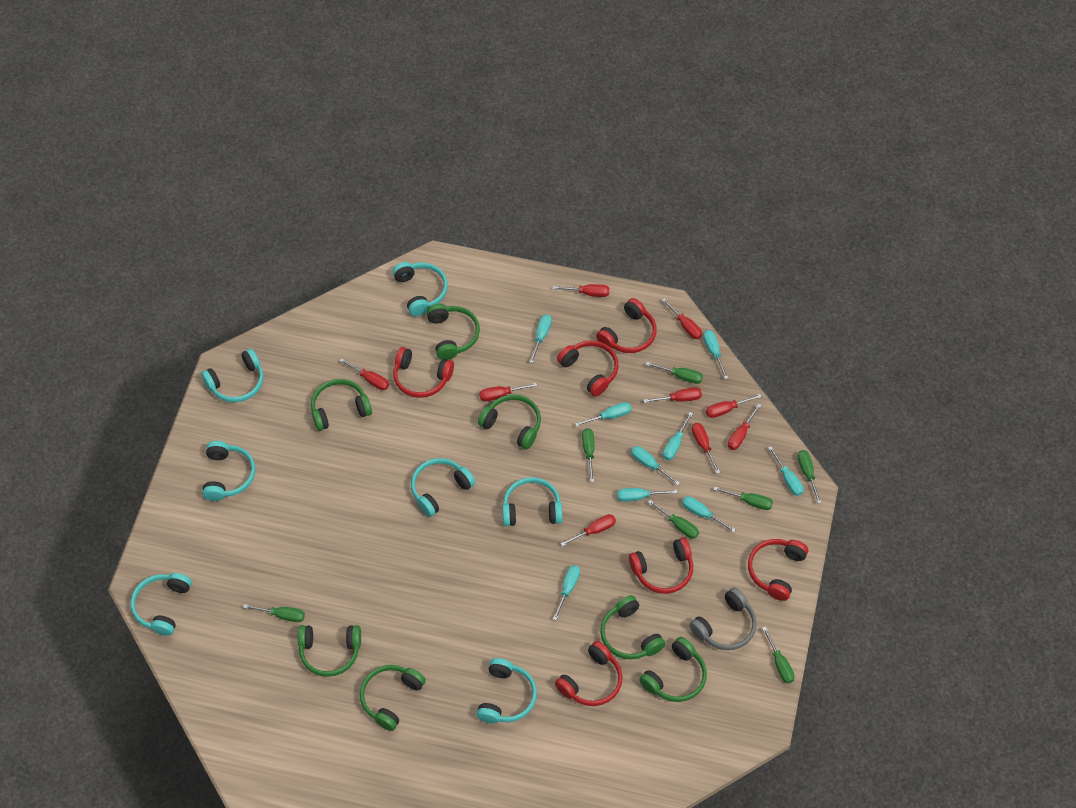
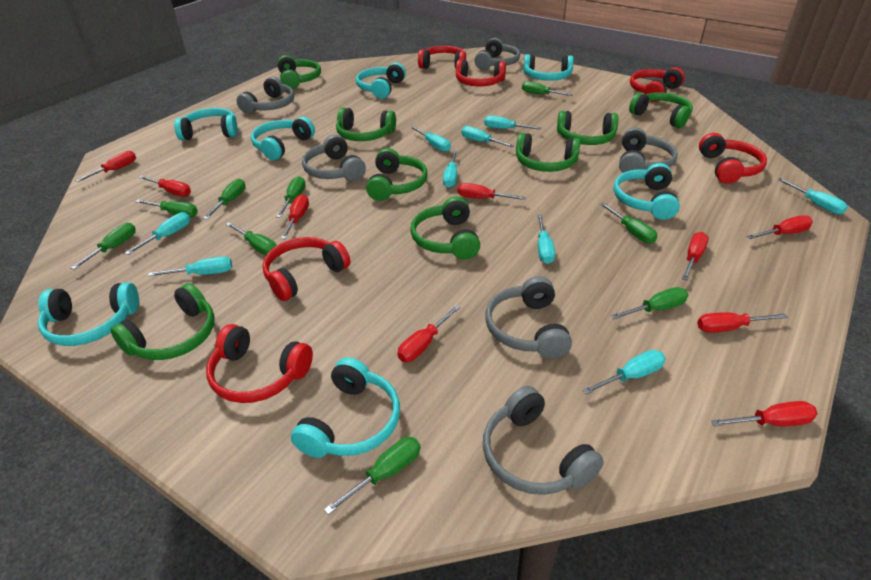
green headphones: [298,625,361,677] [311,379,372,431] [360,665,426,731] [426,304,480,360] [478,394,541,449] [600,595,665,660] [639,637,707,702] = 7 -> [111,283,215,360] [277,55,321,89] [336,107,396,141] [366,148,428,201] [410,197,480,260] [516,133,581,172] [557,111,618,145] [629,92,693,128] = 8
green screwdriver: [243,604,305,622] [582,428,594,482] [646,362,703,384] [648,500,699,539] [714,487,773,510] [762,627,795,684] [798,450,822,504] = 7 -> [71,223,136,270] [135,199,198,217] [203,179,246,219] [226,222,277,255] [276,176,306,218] [324,437,421,515] [522,81,573,96] [600,203,657,244] [611,287,688,319] = 9
grey headphones: [689,587,757,650] = 1 -> [237,77,294,114] [302,135,366,181] [474,38,520,70] [483,386,604,495] [485,276,572,359] [619,127,678,173] = 6

